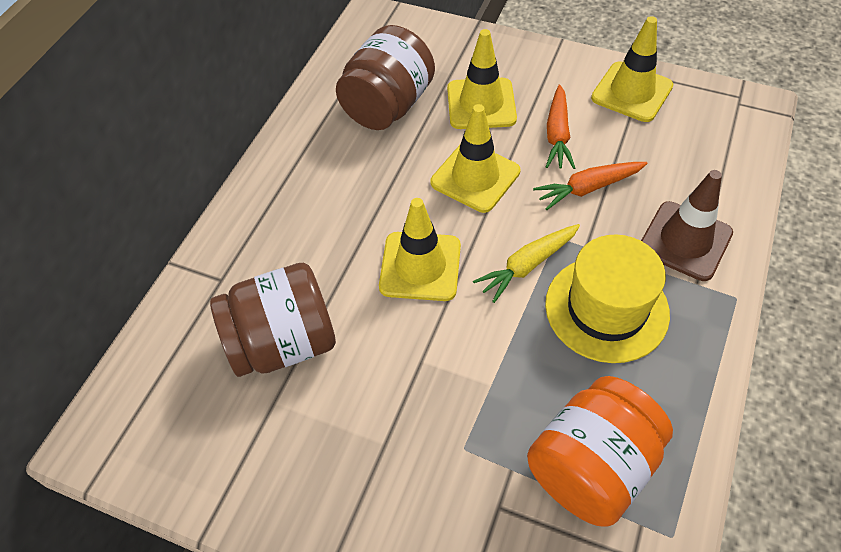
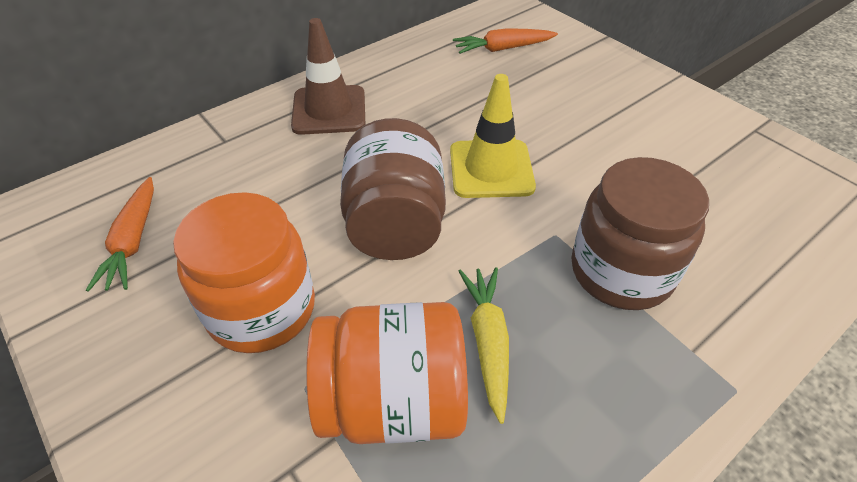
orange jar: [527,376,673,526] = 1 -> [173,192,315,353] [306,302,468,444] = 2
yellow hat: [545,234,670,363] = 1 -> none = 0
yellow traffic cone: [379,198,461,301] [431,104,520,213] [447,29,517,129] [591,16,673,122] = 4 -> [450,74,536,198] = 1

